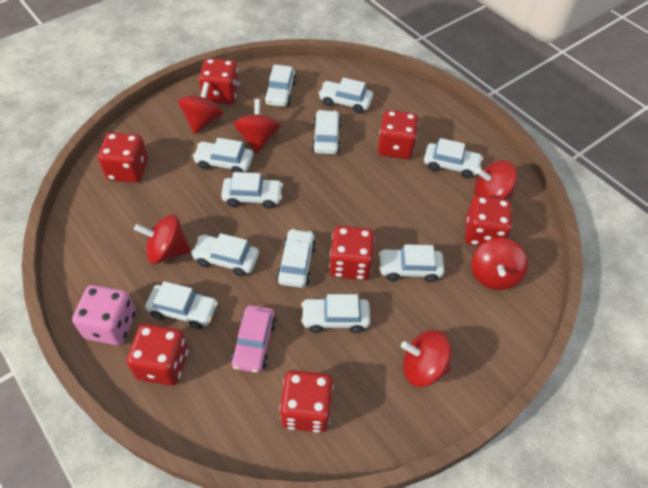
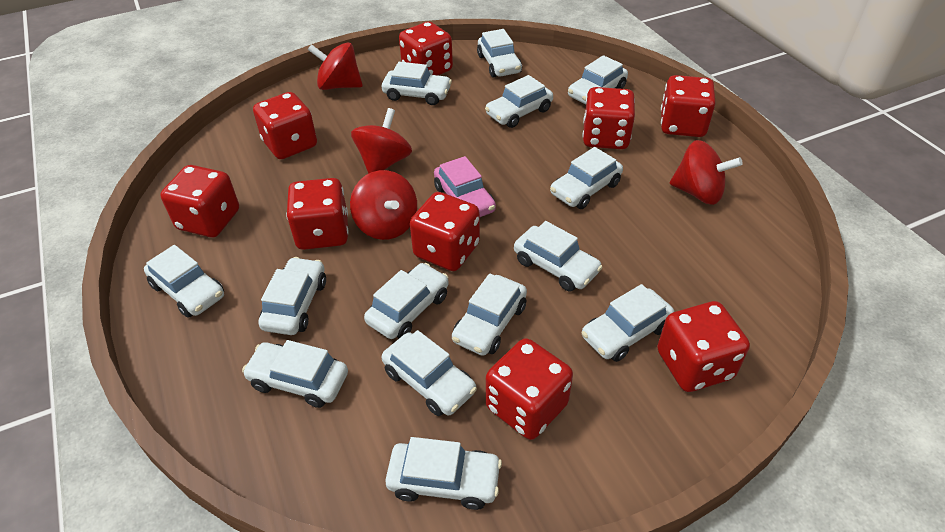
pink dice: [72,285,136,345] = 1 -> none = 0
red dice: [98,132,148,183] [127,324,188,386] [199,58,239,104] [280,370,334,433] [329,226,375,280] [378,110,419,159] [465,195,512,246] = 7 -> [161,165,239,237] [253,92,317,159] [286,178,349,250] [399,22,453,75] [410,192,480,271] [486,338,573,440] [583,87,635,149] [657,301,750,392] [661,75,716,137] = 9
red spinning top: [134,214,191,264] [178,82,223,134] [234,99,280,153] [401,330,451,387] [472,238,528,290] [474,160,517,199] = 6 -> [308,42,363,90] [350,170,417,240] [351,108,412,174] [670,140,743,205] = 4
white car: [145,281,218,329] [191,233,259,276] [193,138,253,173] [221,172,283,209] [264,64,297,107] [277,229,316,288] [301,294,370,333] [312,110,341,154] [318,78,373,113] [379,244,444,282] [424,138,483,178] = 11 -> [144,245,224,318] [242,340,348,408] [258,257,326,335] [364,263,449,339] [382,62,452,105] [382,330,477,416] [385,437,502,510] [452,273,527,356] [477,29,522,77] [485,75,553,128] [514,221,602,291] [550,147,623,209] [568,55,628,104] [582,284,674,362] = 14

